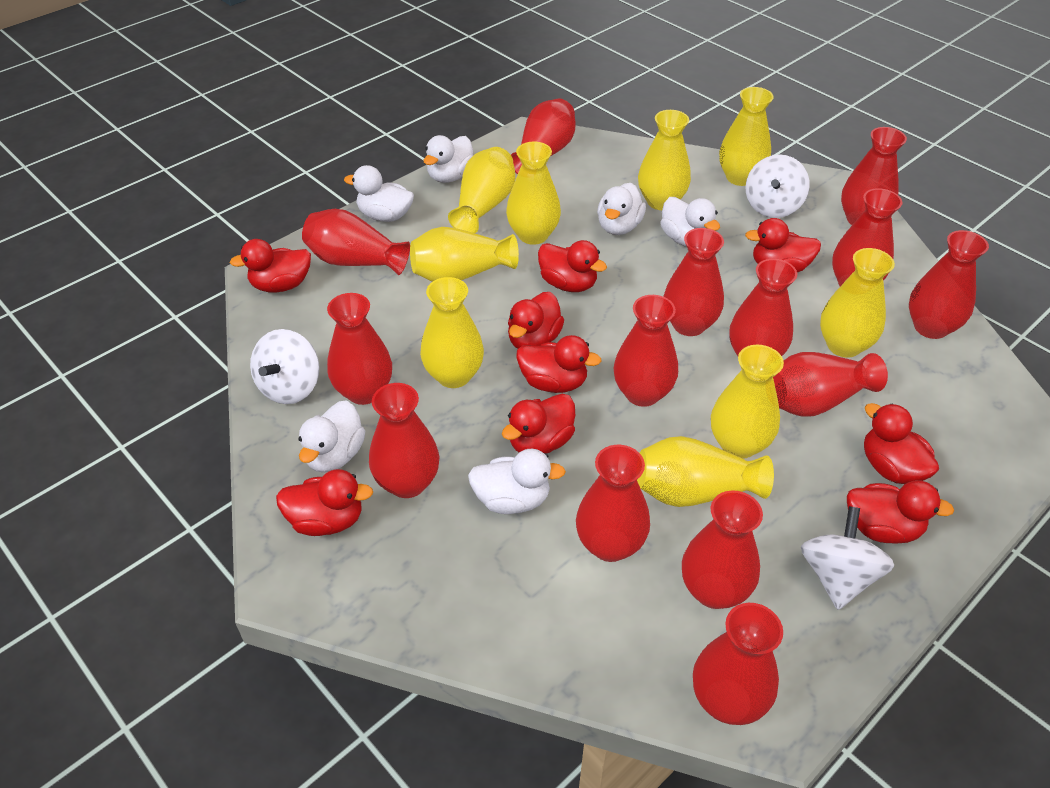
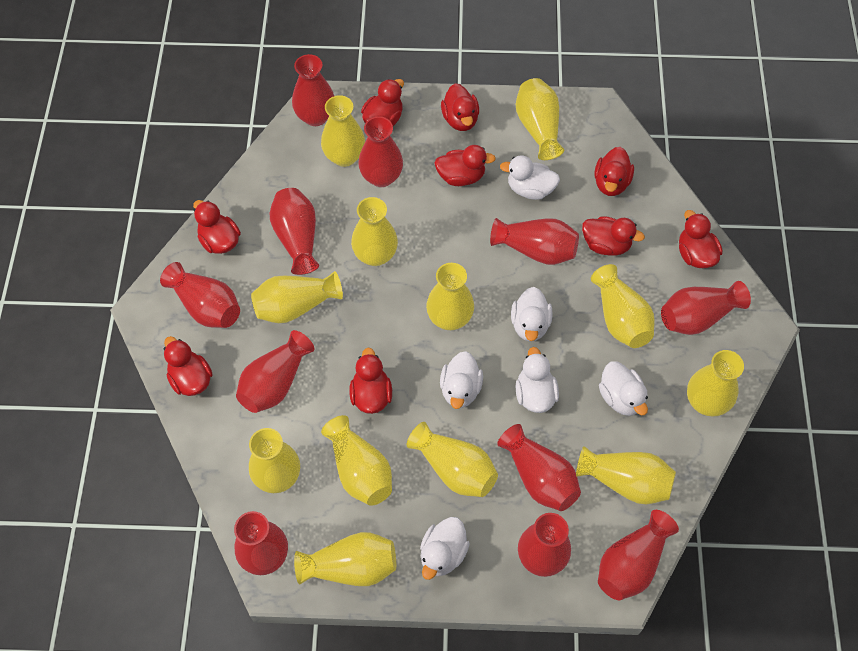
red vase: [302,209,410,275] [327,293,392,405] [369,383,439,498] [511,99,575,174] [576,445,650,562] [613,295,678,407] [663,228,724,336] [682,491,763,609] [693,603,783,725] [729,259,797,356] [773,352,888,417] [832,188,902,286] [841,127,907,225] [909,230,989,339] = 14 -> [160,262,240,328] [234,511,288,575] [236,330,314,413] [270,188,319,275] [292,54,334,126] [358,116,403,187] [490,218,579,265] [497,424,581,511] [518,513,571,577] [598,510,679,600] [661,281,751,335] = 11
white spinning top: [250,329,319,404] [745,154,810,218] [801,506,894,610] = 3 -> none = 0
yellow vase: [410,227,519,282] [420,277,484,388] [448,147,515,233] [506,142,561,245] [637,436,774,507] [638,110,691,210] [711,345,784,459] [719,87,774,186] [820,248,895,358] = 9 -> [249,428,300,493] [251,271,343,323] [294,532,396,586] [321,95,365,167] [321,415,392,506] [351,197,398,266] [407,422,498,497] [426,263,474,330] [516,78,564,160] [576,446,676,504] [591,264,655,348] [687,350,744,416] = 12

